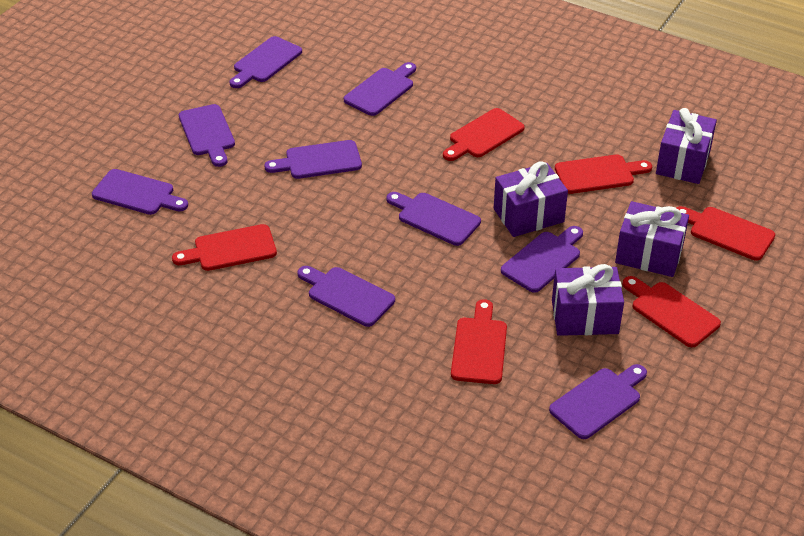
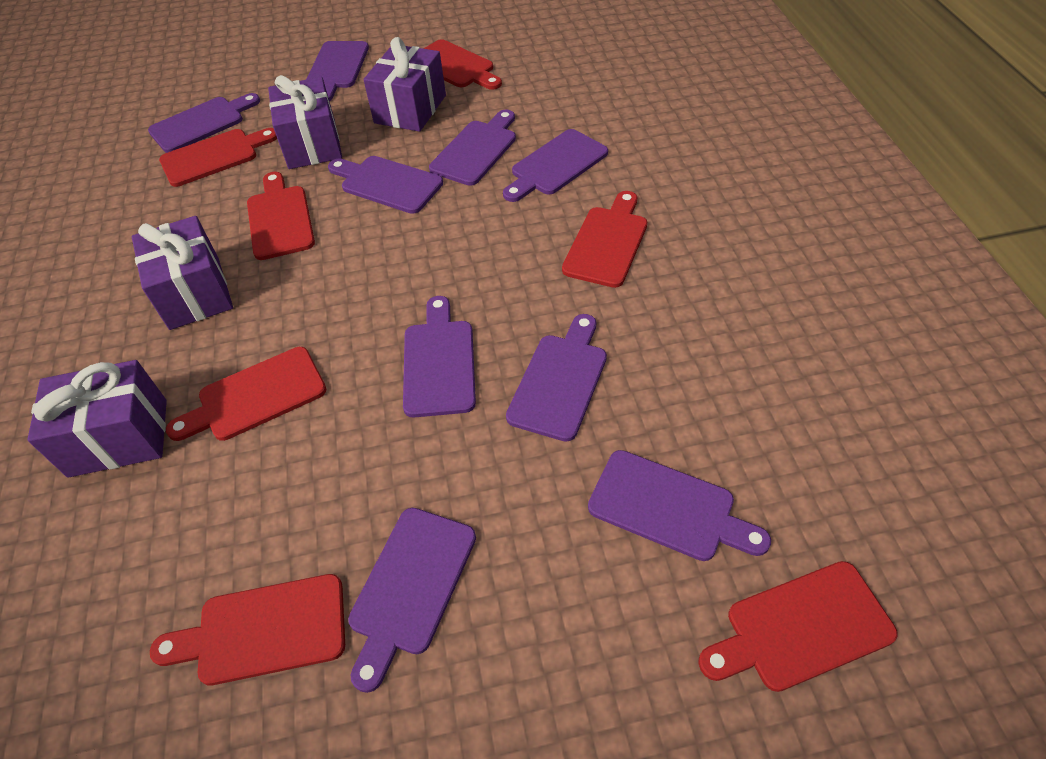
red cutting board: [172,224,277,271] [443,108,525,161] [451,299,507,384] [555,154,652,194] [622,276,721,347] [677,206,775,261] = 6 -> [150,574,345,685] [159,128,277,187] [166,347,326,441] [247,172,315,260] [423,39,502,90] [562,191,647,288] [698,561,898,692] = 7

